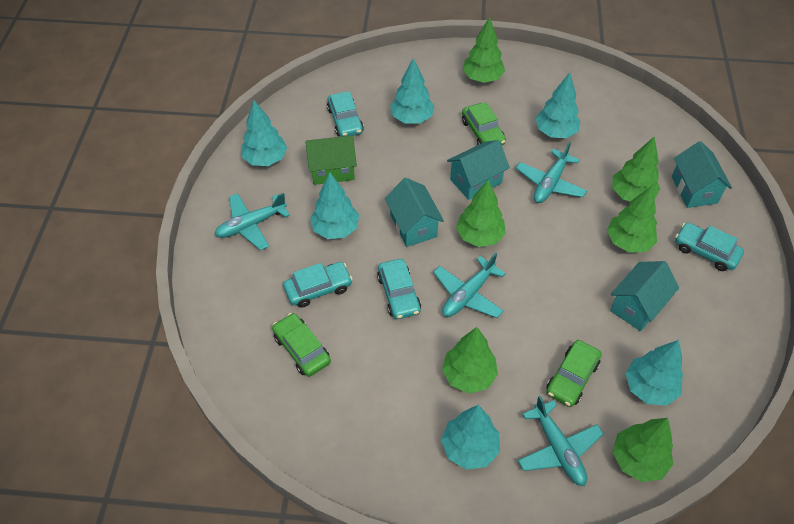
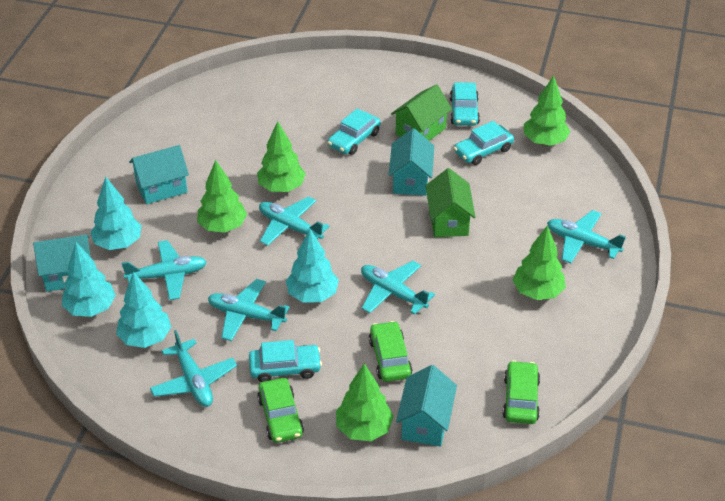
green house: [305,136,357,185] = 1 -> [391,84,452,141] [426,168,475,237] = 2
green tree: [442,327,498,394] [456,180,506,247] [463,17,505,83] [607,186,657,253] [612,136,660,202] [613,418,673,482] = 6 -> [197,160,247,233] [257,121,306,192] [336,363,394,441] [513,225,566,300] [524,75,570,146] = 5
turquoise plane: [215,193,290,250] [433,253,506,318] [516,142,587,203] [518,396,603,486] = 4 -> [122,240,207,300] [150,330,237,407] [208,279,290,341] [259,196,330,246] [361,261,435,315] [547,210,626,263] = 6
turquoise tree: [242,100,287,166] [310,172,359,239] [390,58,434,124] [441,405,500,470] [535,72,580,138] [625,340,683,406] = 6 -> [62,242,116,317] [90,177,142,250] [116,271,171,348] [286,229,339,302] = 4

